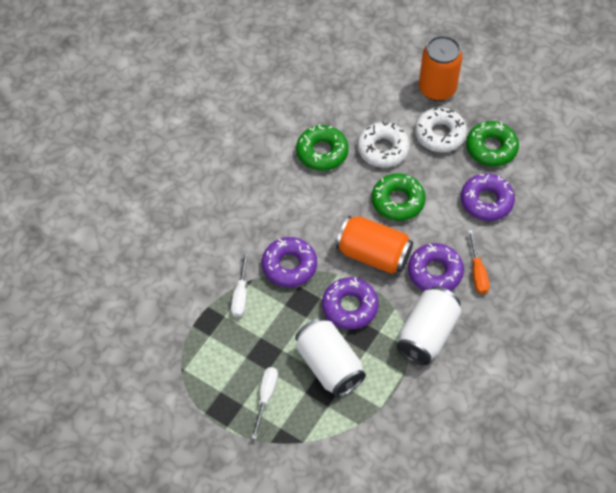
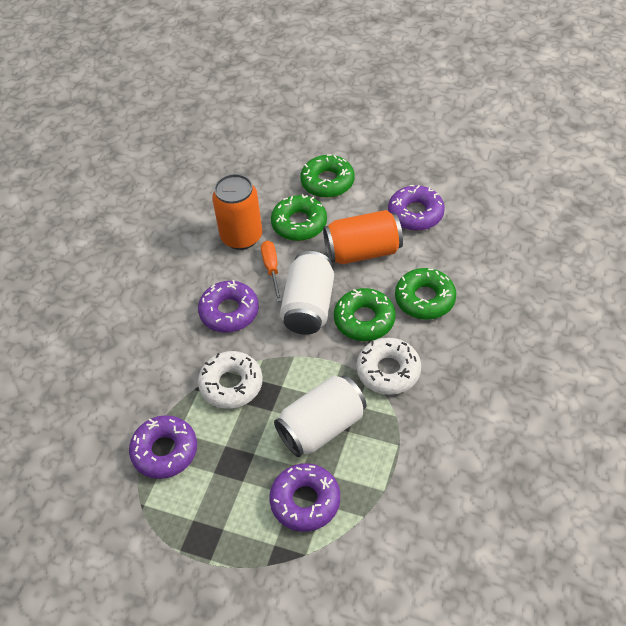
green donut: [296,124,349,171] [372,173,426,221] [466,121,519,167] = 3 -> [271,194,327,241] [300,154,355,198] [334,288,395,341] [395,268,456,320] = 4
white screwdriver: [231,251,249,317] [251,367,278,439] = 2 -> none = 0

